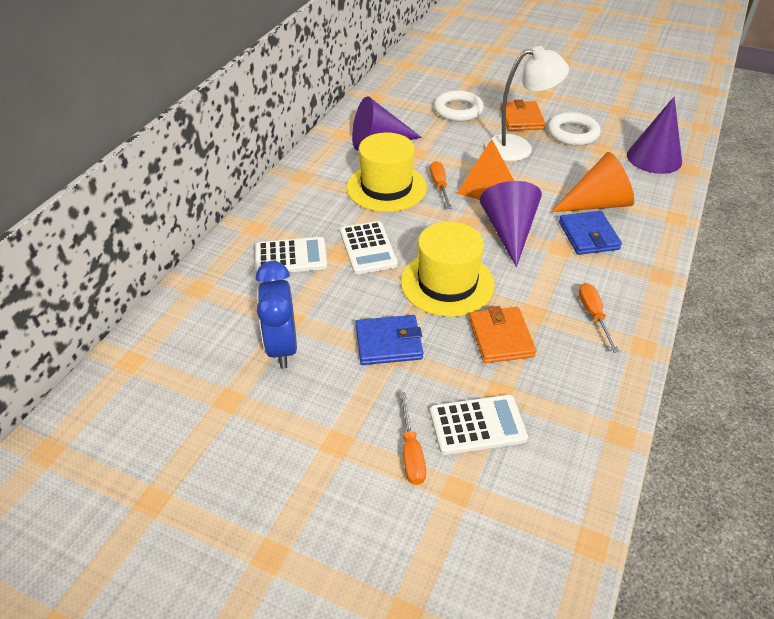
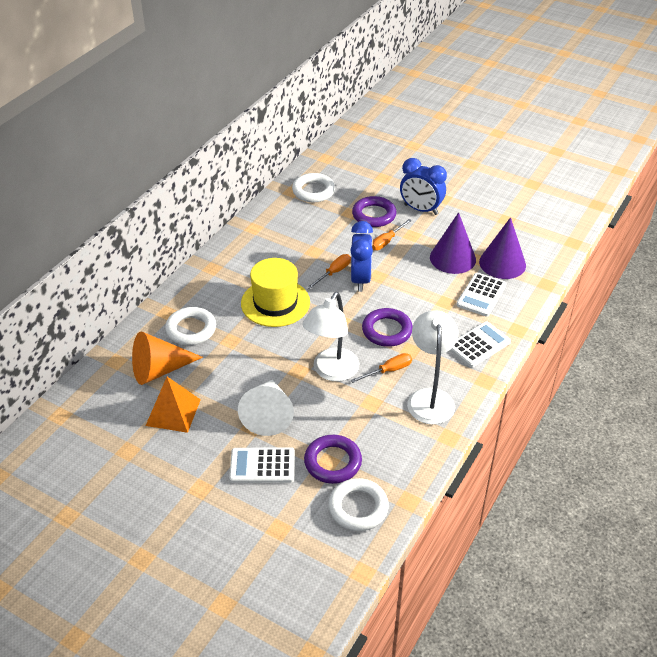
blue clock: [256,261,297,369] = 1 -> [350,221,373,292] [400,158,447,215] = 2
blue wallet: [355,315,423,365] [559,211,622,255] = 2 -> none = 0
orange wallet: [469,306,536,363] [500,99,545,131] = 2 -> none = 0
purple cone: [352,96,422,151] [480,181,542,267] [627,97,682,174] = 3 -> [430,212,476,274] [479,217,526,279] = 2
purple ring: none = 0 -> [304,435,362,484] [352,196,397,227] [362,308,413,347] = 3
white cone: none = 0 -> [238,380,294,436] = 1
white lamp: [485,46,569,161] = 1 -> [302,292,359,381] [407,310,458,424] = 2
white ring: [434,90,484,122] [548,112,601,146] = 2 -> [165,307,216,345] [292,173,335,202] [328,478,389,531] = 3
yellow hat: [346,133,427,212] [401,222,495,317] = 2 -> [241,258,310,327] = 1

